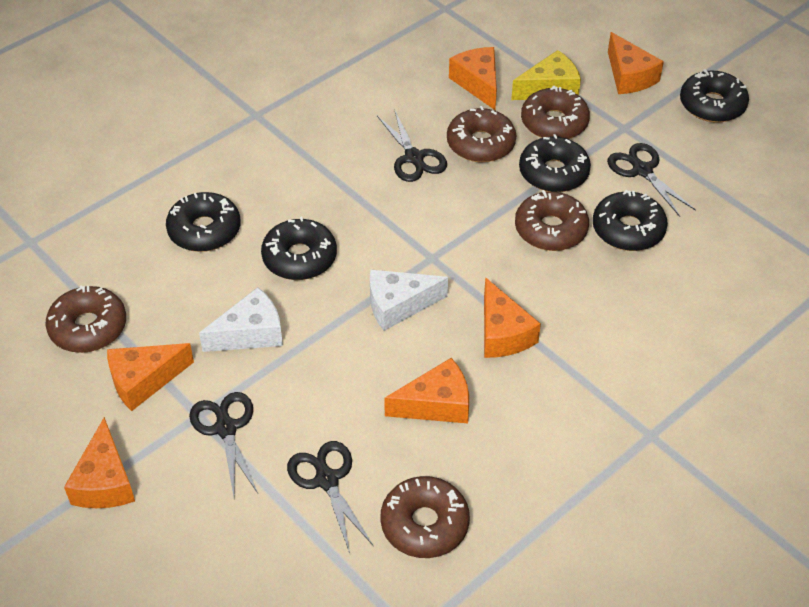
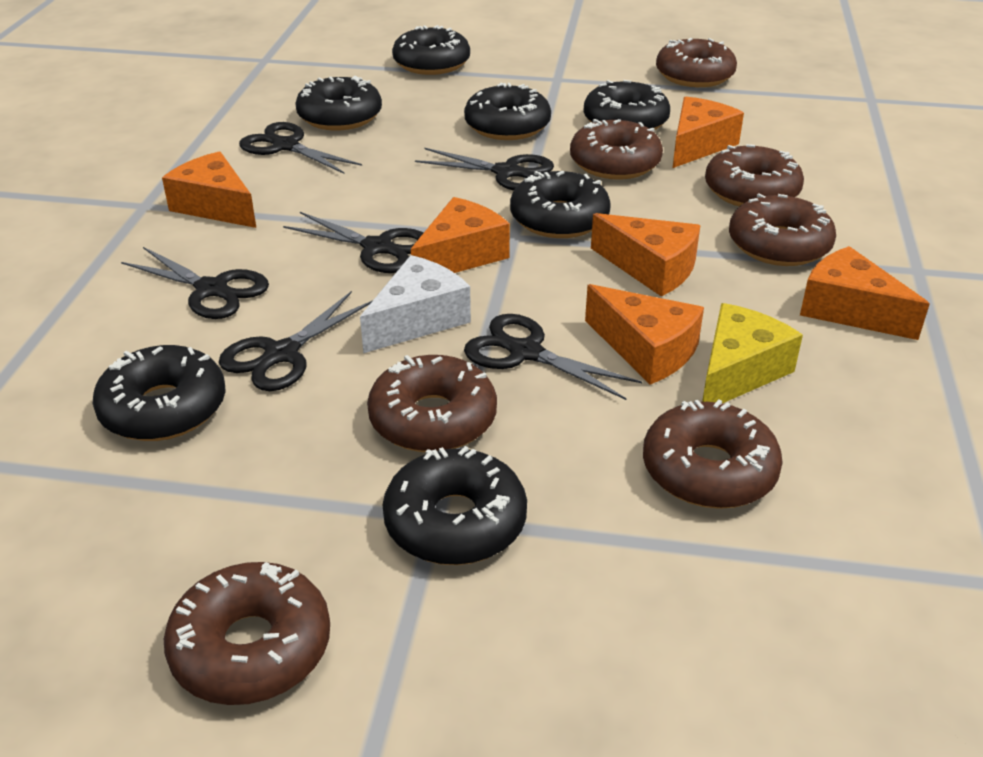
black donut: [166,192,241,252] [261,216,337,280] [519,134,591,192] [593,189,668,251] [680,69,749,123] = 5 -> [92,345,226,441] [295,76,382,131] [382,446,527,565] [392,25,470,75] [464,83,551,140] [510,171,611,238] [583,80,670,130] = 7
black scissors: [189,392,258,496] [287,441,373,553] [377,109,447,182] [607,143,696,217] = 4 -> [121,247,269,319] [219,291,373,391] [239,122,362,174] [283,212,424,273] [415,148,554,191] [464,314,642,400] = 6
brown donut: [45,285,126,353] [380,476,470,558] [447,106,516,162] [515,190,589,251] [521,86,590,139] = 5 -> [164,562,330,705] [367,355,497,452] [570,119,663,179] [643,400,783,509] [656,38,737,87] [705,144,804,206] [729,193,836,266] = 7
white cheese: [199,287,283,352] [370,269,448,331] = 2 -> [360,255,471,353] = 1

